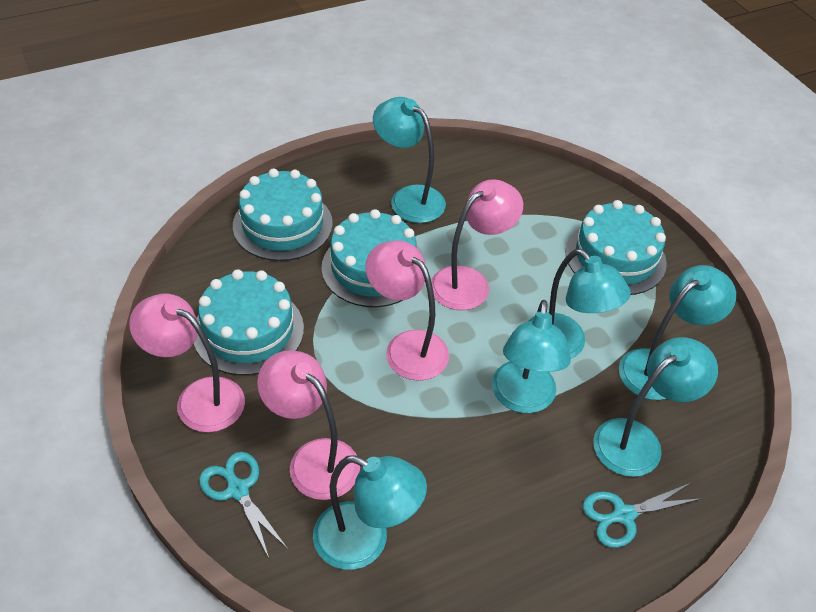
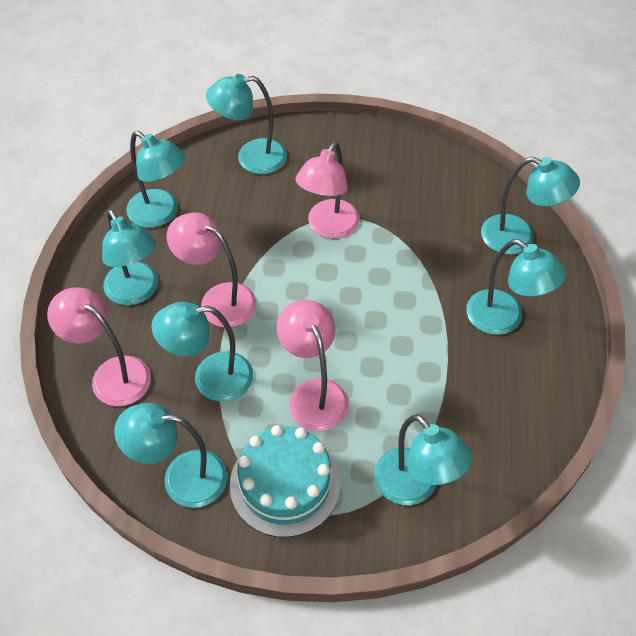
turquoise cake: [194,269,304,375] [233,168,333,261] [321,209,417,307] [565,200,667,295] = 4 -> [230,425,341,537] = 1
turquoise lamp: [313,455,427,570] [373,97,446,223] [492,300,571,413] [528,249,631,358] [593,337,718,477] [619,265,736,400] = 6 -> [102,209,158,305] [114,403,227,508] [126,131,186,228] [151,302,253,402] [206,74,287,174] [375,414,472,505] [466,239,566,335] [481,157,580,254] = 8
turquoise scissors: [199,452,288,558] [583,483,702,548] = 2 -> none = 0

